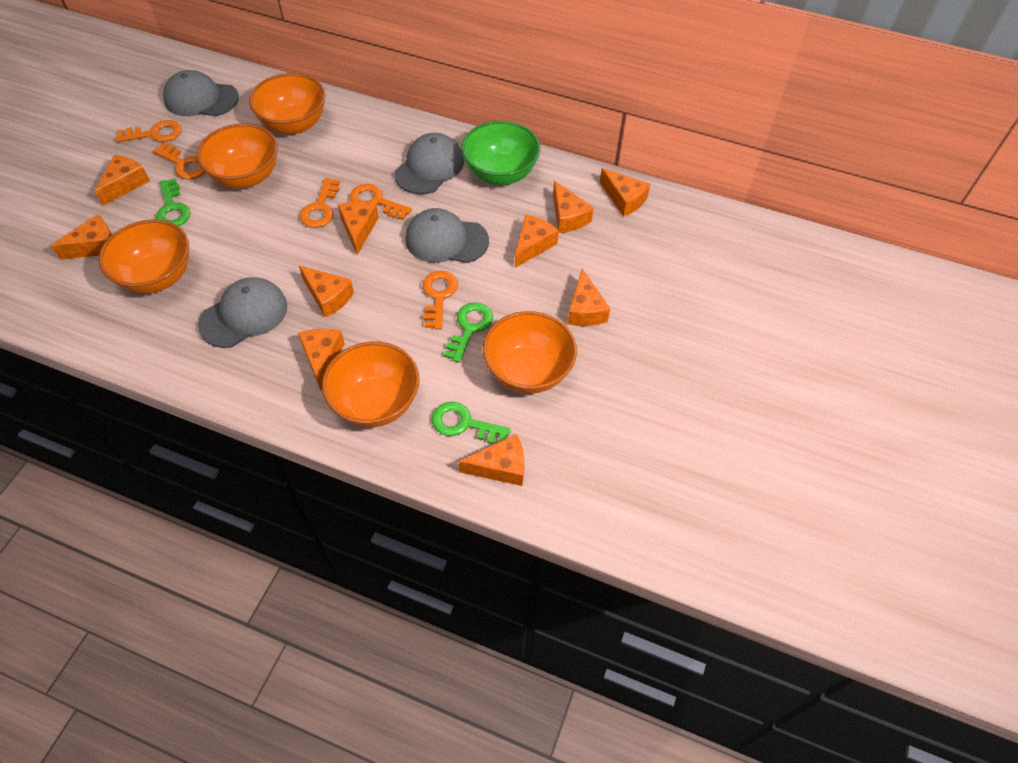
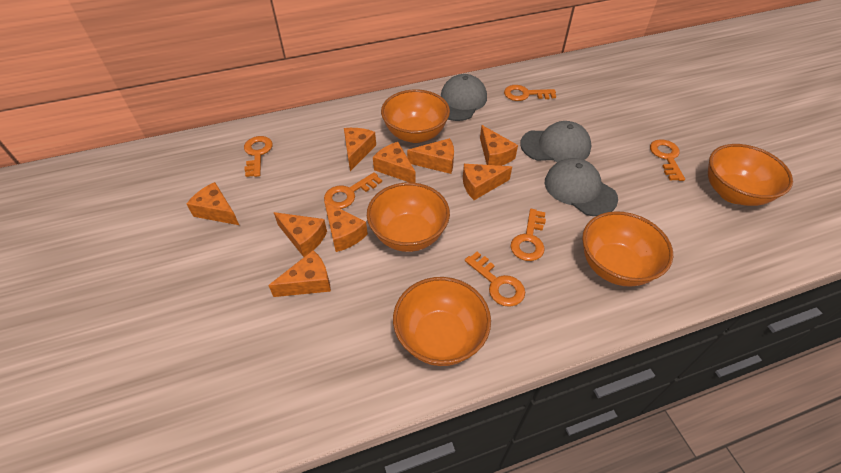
green bowl: [462,121,540,185] = 1 -> none = 0
green key: [156,178,190,226] [432,402,511,444] [444,302,493,363] = 3 -> none = 0
grey cap: [163,70,239,116] [198,277,287,348] [394,133,464,194] [405,208,489,263] = 4 -> [441,74,487,121] [520,121,592,162] [545,158,618,216] = 3
orange cheese: [51,214,112,260] [95,155,150,206] [298,329,345,390] [299,266,354,318] [338,202,379,255] [459,434,524,486] [515,215,559,268] [553,181,594,233] [567,269,610,326] [600,168,650,217] = 10 -> [187,182,239,225] [268,250,331,297] [274,212,327,257] [324,201,368,252] [344,128,376,171] [373,142,415,183] [407,138,454,174] [463,164,512,200] [480,125,518,166] = 9
orange key: [116,120,182,142] [153,143,205,180] [300,178,340,228] [350,184,412,220] [423,271,458,329] = 5 -> [244,136,273,177] [324,172,382,209] [465,252,525,307] [504,85,556,101] [511,209,546,261] [650,139,685,181] = 6

